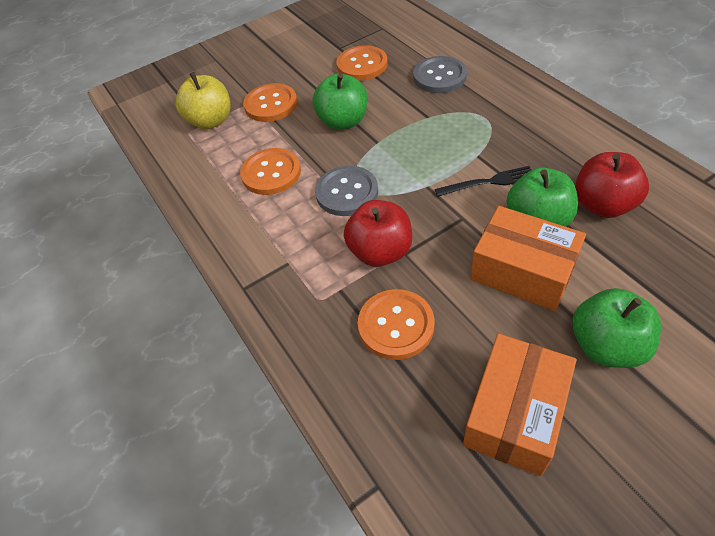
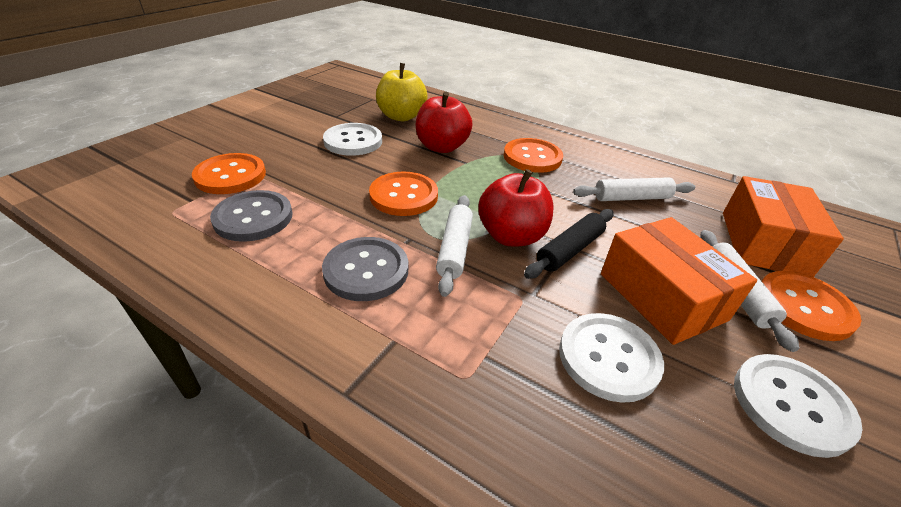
black fork: [435,166,532,197] = 1 -> none = 0
black rolling pin: none = 0 -> [524,209,614,279] = 1
green apple: [313,73,367,130] [507,168,578,227] [572,288,661,368] = 3 -> none = 0
white button: none = 0 -> [323,123,382,156] [559,313,664,403] [734,354,863,458] = 3
white rolling pin: none = 0 -> [436,195,473,297] [573,177,695,201] [701,230,799,352] = 3

